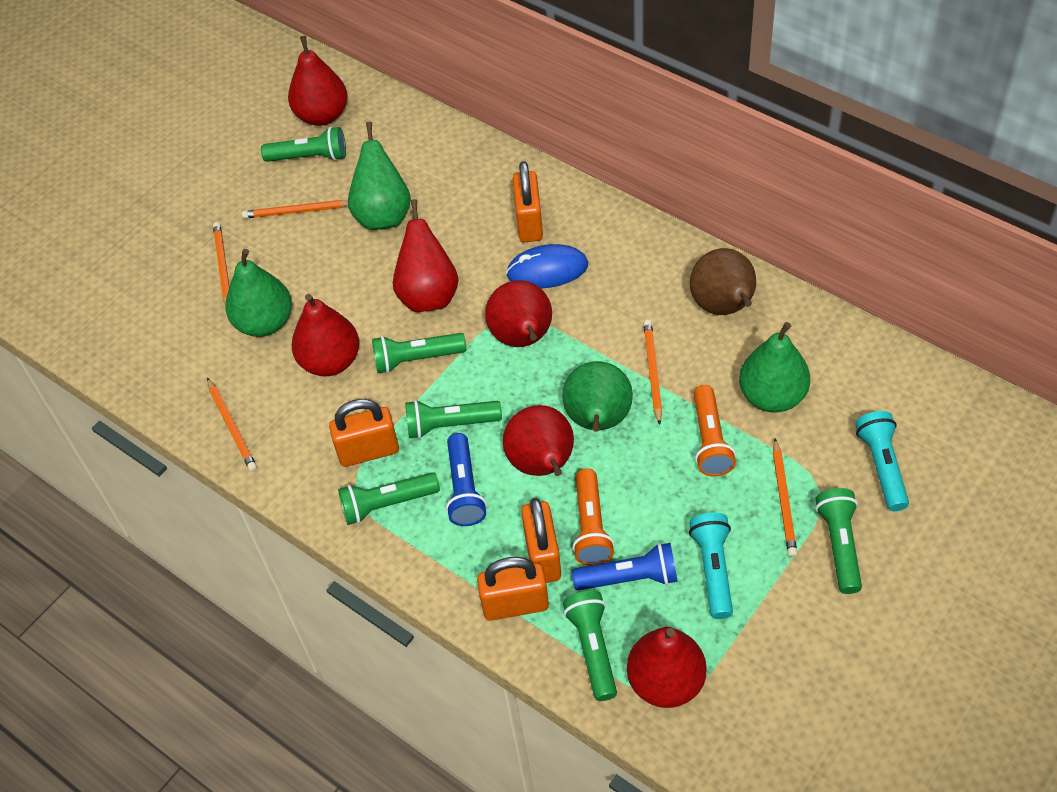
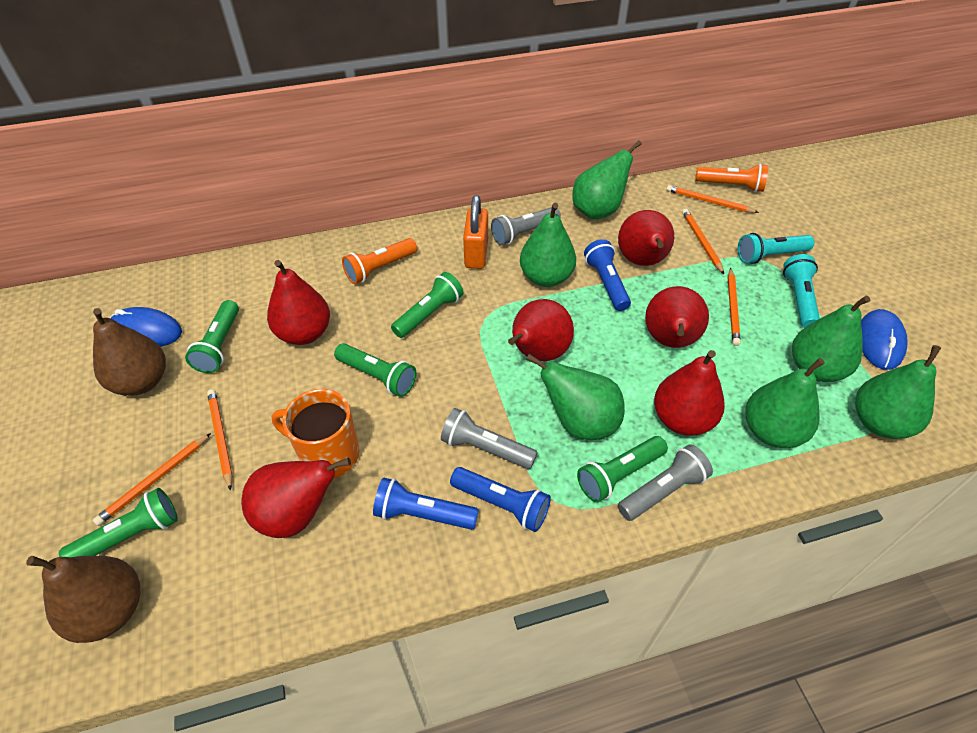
blue flashlight: [446,433,487,526] [572,543,678,590] = 2 -> [373,478,479,530] [450,467,551,532] [584,239,631,311] = 3
blue mouse: [506,244,588,289] = 1 -> [110,307,182,347] [861,309,907,370] = 2
brown pear: [690,248,756,315] = 1 -> [26,556,140,643] [93,308,166,396] = 2
green flashlight: [261,127,346,162] [338,472,440,525] [372,333,466,373] [405,400,502,439] [563,591,617,701] [816,488,862,594] = 6 -> [59,488,178,557] [185,300,239,373] [334,343,416,397] [391,272,463,338] [577,436,668,502] = 5
green pear: [225,249,292,337] [348,122,411,230] [562,361,633,432] [739,322,810,412] = 4 -> [520,203,576,287] [526,354,625,440] [573,140,642,219] [745,358,825,448] [792,295,870,382] [855,345,941,439] = 6
grey flashlight: none = 0 -> [441,408,538,469] [491,207,561,245] [618,444,713,521] = 3
orange mug: none = 0 -> [271,389,359,479] = 1
orange padlock: [329,399,399,467] [477,557,549,621] [512,161,543,242] [521,498,561,583] = 4 -> [463,195,488,269] = 1

